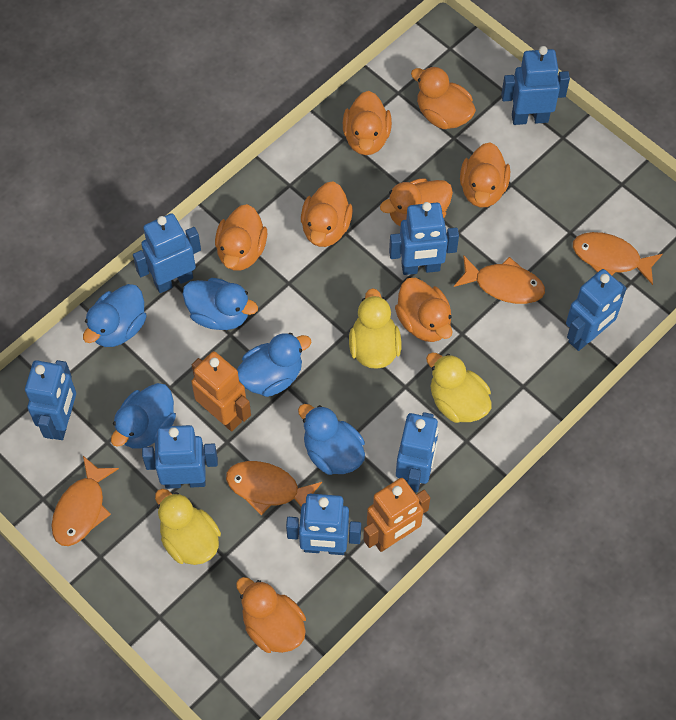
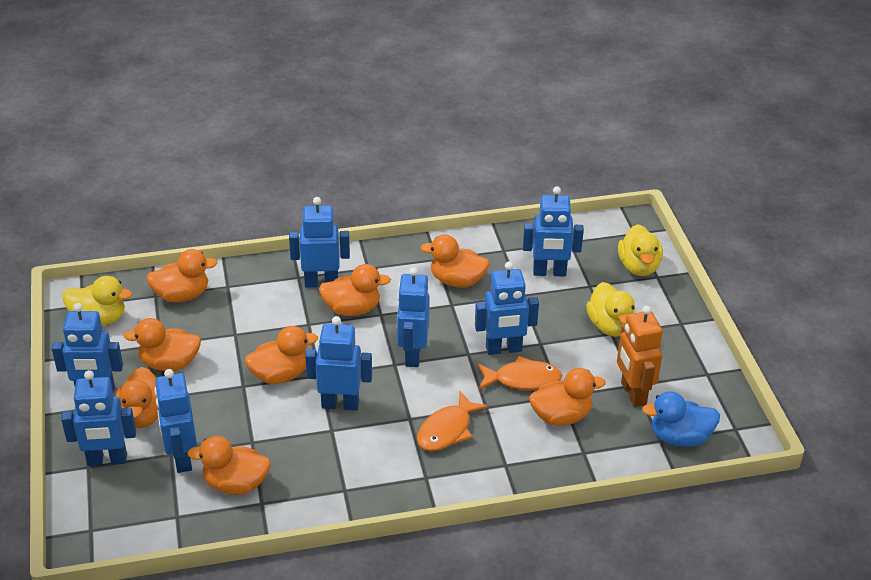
blue duck: [83,284,147,347] [111,383,176,449] [182,278,258,330] [237,333,311,397] [298,404,365,475] = 5 -> [642,391,720,447] = 1
orange fish: [51,456,119,546] [226,461,322,515] [454,255,545,304] [573,232,663,285] = 4 -> [417,391,488,451] [477,356,562,390] = 2
orange robot: [191,351,251,431] [363,478,430,552] = 2 -> [617,306,663,407] = 1

